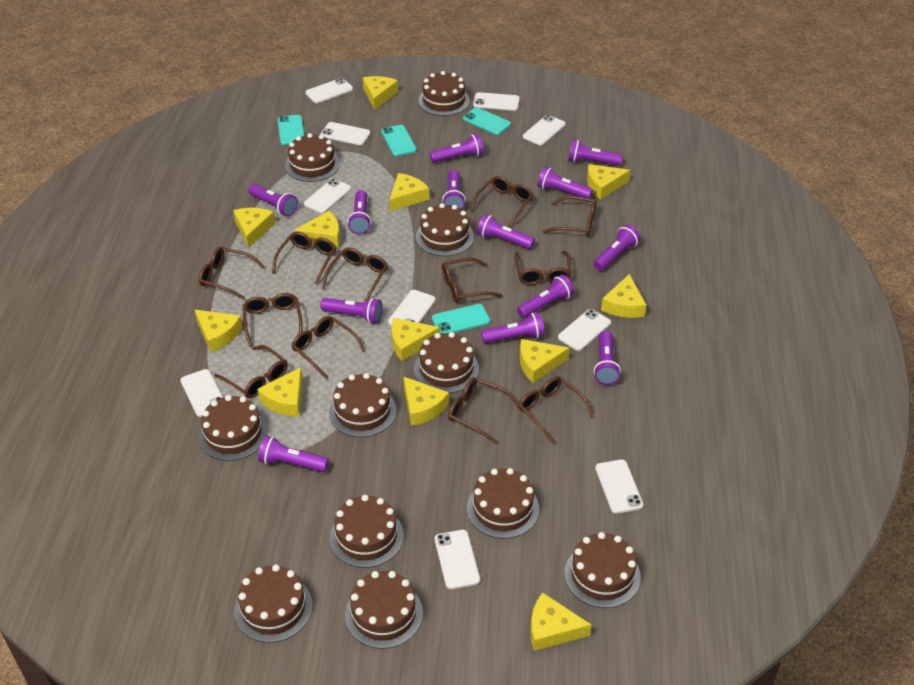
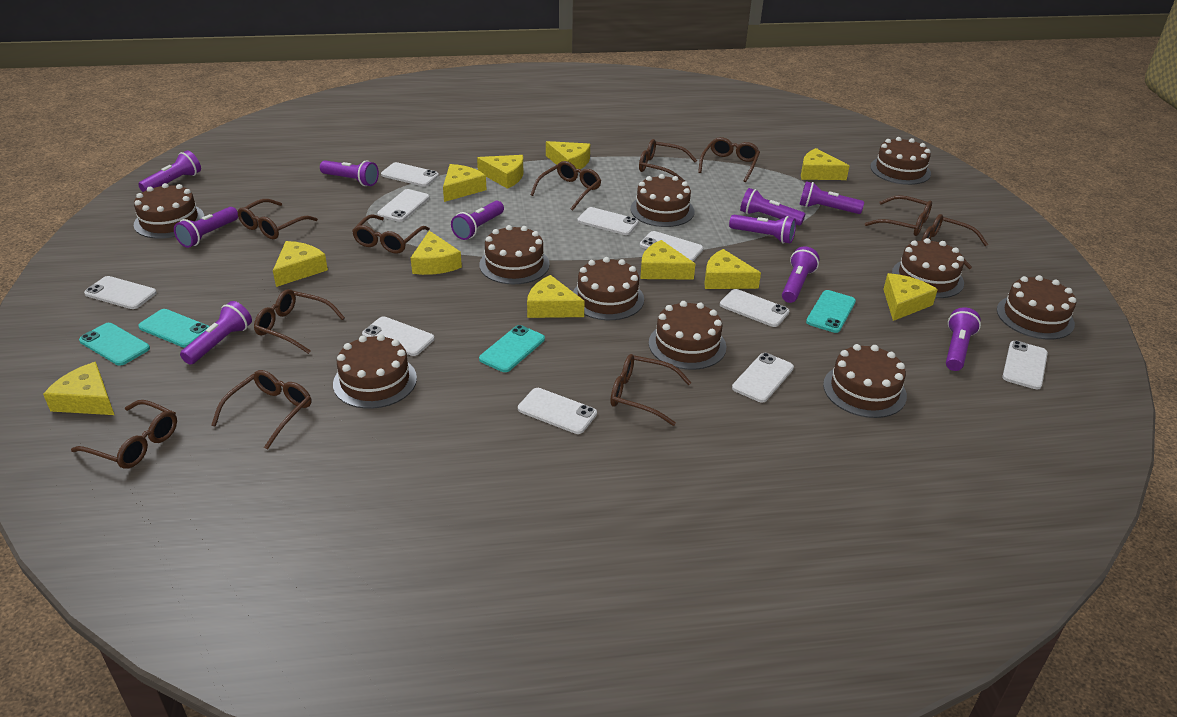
brown cake: [199,395,268,461] [234,564,312,643] [285,133,340,182] [329,373,397,437] [330,495,404,568] [345,571,423,649] [414,332,479,393] [416,203,474,256] [418,71,470,116] [467,468,539,539] [564,532,641,608] = 11 -> [134,183,204,239] [333,334,417,409] [479,225,550,284] [573,257,644,320] [631,174,694,227] [649,301,726,370] [823,344,907,418] [870,137,931,185] [892,238,964,298] [997,275,1076,340] = 10
brown glasses: [199,247,265,299] [214,345,288,398] [243,293,303,347] [272,232,336,285] [292,316,366,379] [322,247,388,302] [442,257,502,303] [448,377,519,443] [470,176,533,227] [514,251,571,285] [518,376,594,444] [543,196,597,237] = 12 -> [71,400,177,469] [211,370,312,450] [238,199,318,239] [254,289,345,354] [352,214,430,254] [530,161,601,211] [610,354,692,426] [639,139,697,182] [698,137,760,182] [865,195,932,236] [921,214,988,269] = 11
purple flashlight: [248,184,298,216] [258,436,329,472] [320,298,382,323] [347,190,371,234] [430,134,484,163] [442,170,466,209] [477,214,535,249] [481,312,545,343] [517,275,574,318] [537,167,593,199] [568,140,623,166] [594,224,641,271] [594,331,621,385] = 13 -> [138,150,201,192] [174,207,238,248] [180,301,252,365] [320,160,379,186] [451,201,504,240] [729,215,796,244] [740,188,805,226] [782,246,820,303] [799,181,864,214] [946,307,981,371] = 10
yellow cheese: [195,310,243,352] [233,208,275,248] [257,367,303,417] [294,211,340,248] [363,76,398,110] [389,173,429,211] [391,318,440,361] [403,376,449,426] [520,339,569,383] [530,592,592,651] [587,164,630,200] [601,274,646,318] = 12 -> [43,362,114,415] [273,241,328,287] [411,231,462,275] [443,164,487,202] [477,155,523,189] [527,275,585,318] [546,141,590,169] [640,240,695,280] [704,249,761,289] [801,148,849,180] [883,273,938,321] = 11

